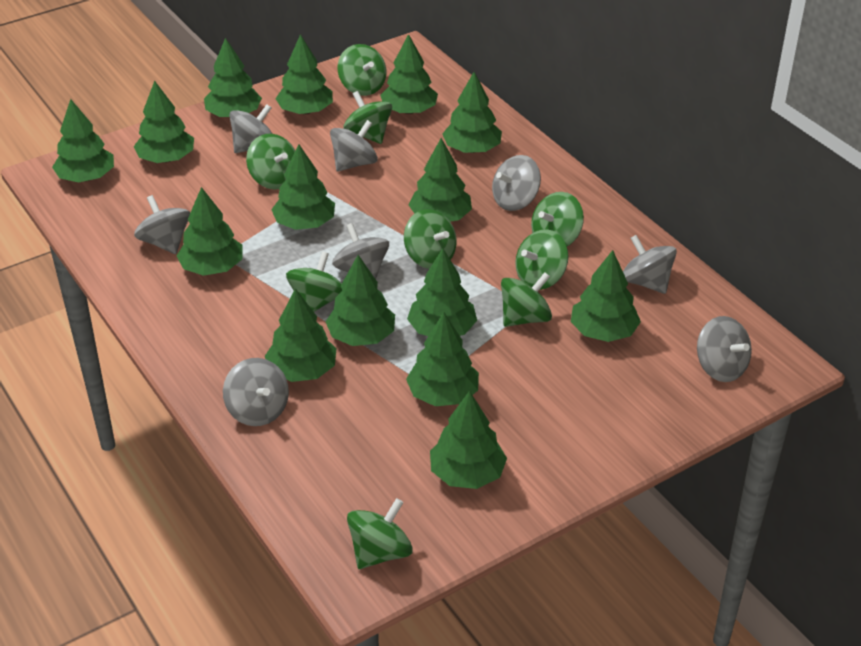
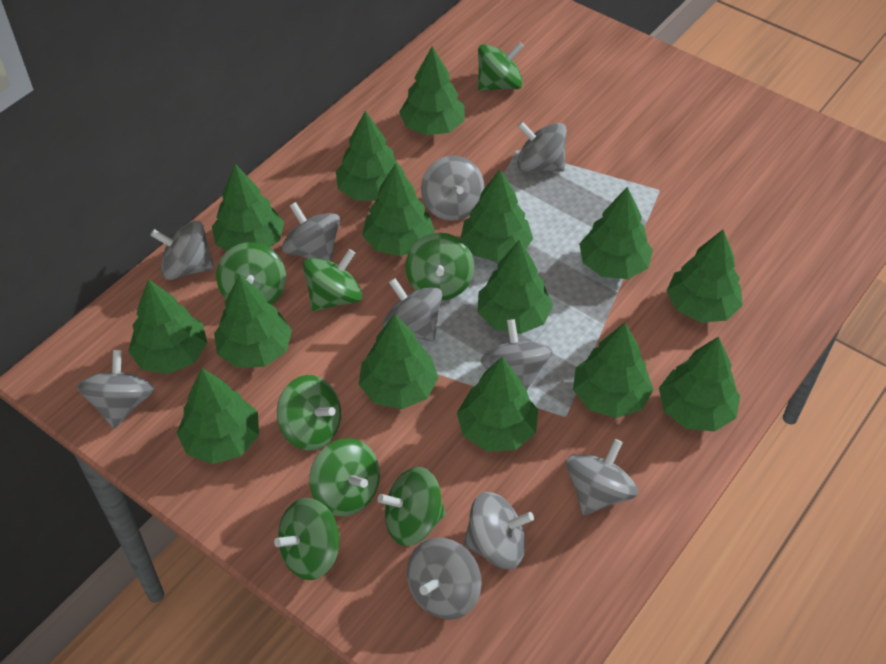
green spinning top: [246,134,295,190] [286,251,342,312] [338,44,386,96] [343,91,392,144] [347,498,413,569] [404,209,457,269] [501,272,552,327] [515,229,569,290] [531,192,584,246] = 9 -> [216,242,286,304] [274,498,340,580] [277,375,341,451] [303,249,363,311] [309,438,380,517] [378,467,446,546] [406,233,474,300] [478,42,524,91] = 8
grey spinning top: [134,195,190,254] [223,358,289,426] [229,104,272,153] [330,120,378,171] [332,223,389,279] [492,155,541,211] [623,235,677,294] [697,316,752,382] = 8 -> [77,350,154,429] [150,221,214,280] [282,202,340,262] [383,278,442,342] [407,538,482,619] [421,155,484,221] [463,492,534,569] [480,319,553,390] [517,121,567,172] [566,439,638,515] = 10

